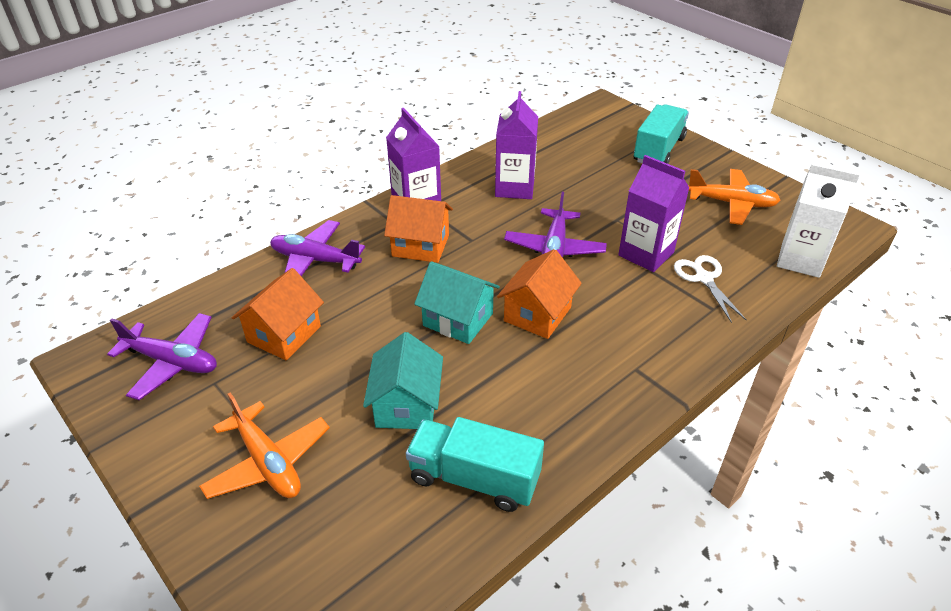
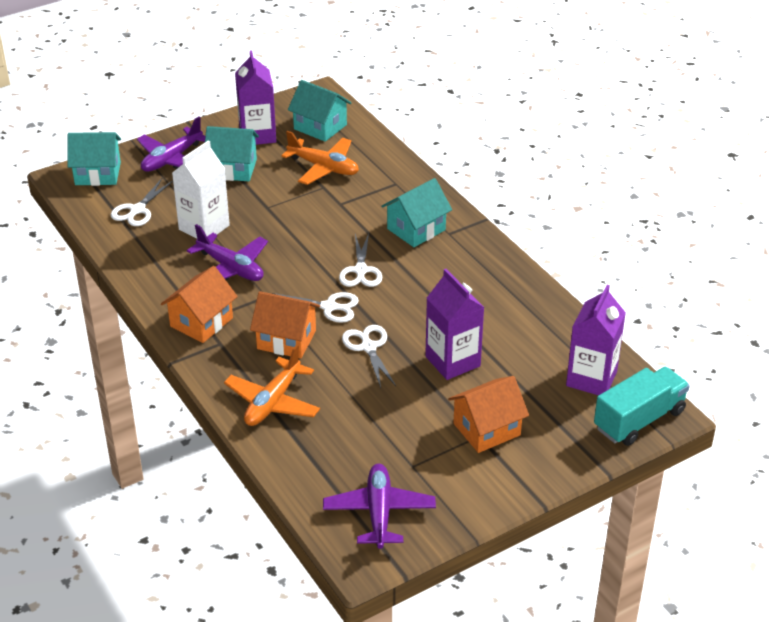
turquoise house: [363,332,443,429] [414,261,500,344] = 2 -> [68,132,121,186] [205,126,259,181] [288,80,352,142] [381,178,452,247] = 4
turquoise truck: [406,417,544,512] [634,104,689,164] = 2 -> [594,367,690,446] = 1
white scissors: [674,255,747,323] = 1 -> [111,178,173,226] [272,292,359,323] [339,233,382,287] [342,325,396,388] = 4

